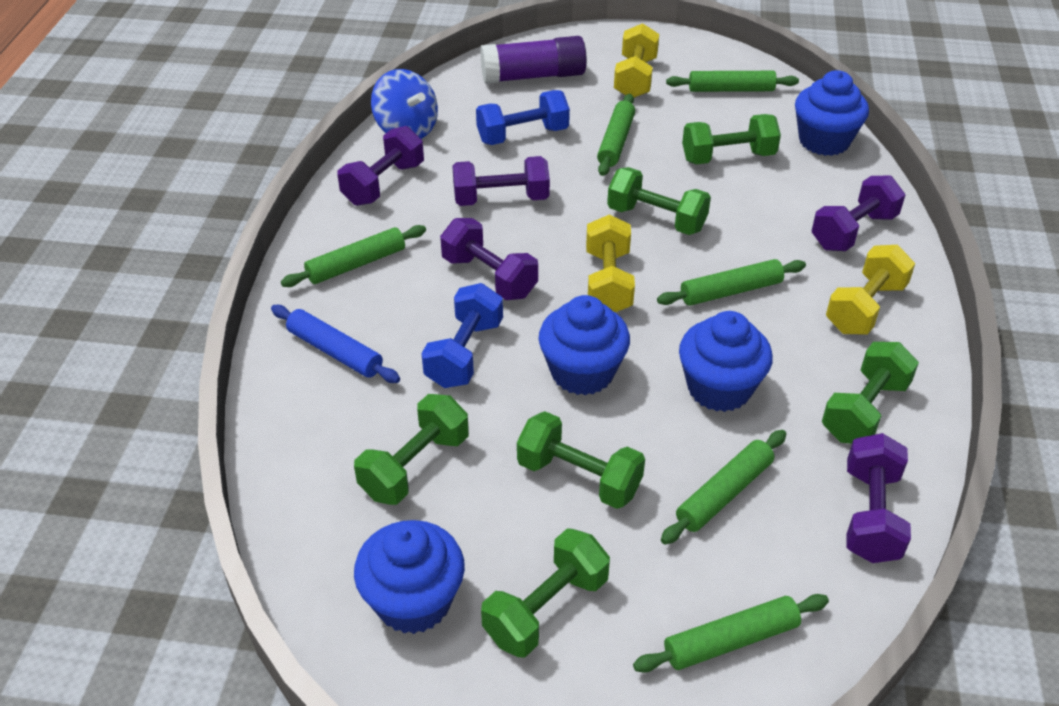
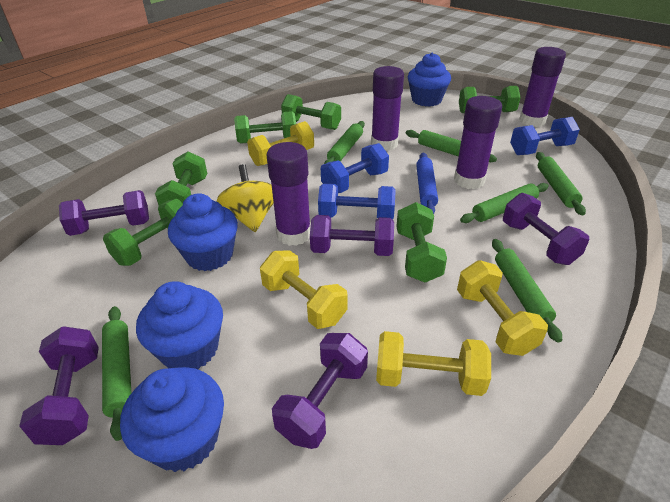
blue dumbbell: [421,283,503,388] [476,90,570,145] = 2 -> [318,183,396,219] [321,143,389,193] [510,117,580,155] = 3
blue spinning top: [371,69,438,139] = 1 -> none = 0
purple glue stick: [480,36,587,84] = 1 -> [266,142,311,246] [371,66,404,151] [454,96,502,189] [519,47,566,127] = 4
yellow dumbbell: [586,214,635,312] [614,23,659,98] [826,245,915,335] = 3 -> [247,121,314,166] [260,250,348,329] [376,331,491,396] [457,260,548,356] = 4
yellow spinning top: none = 0 -> [217,164,274,232] = 1

